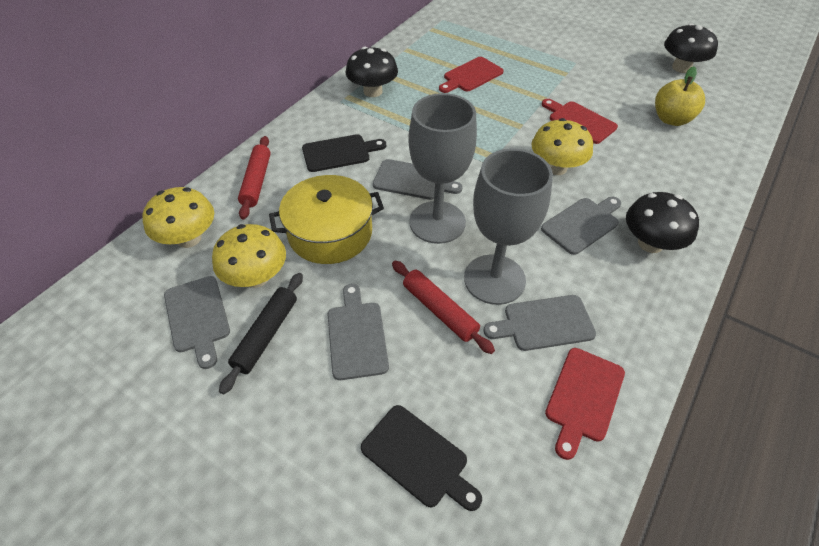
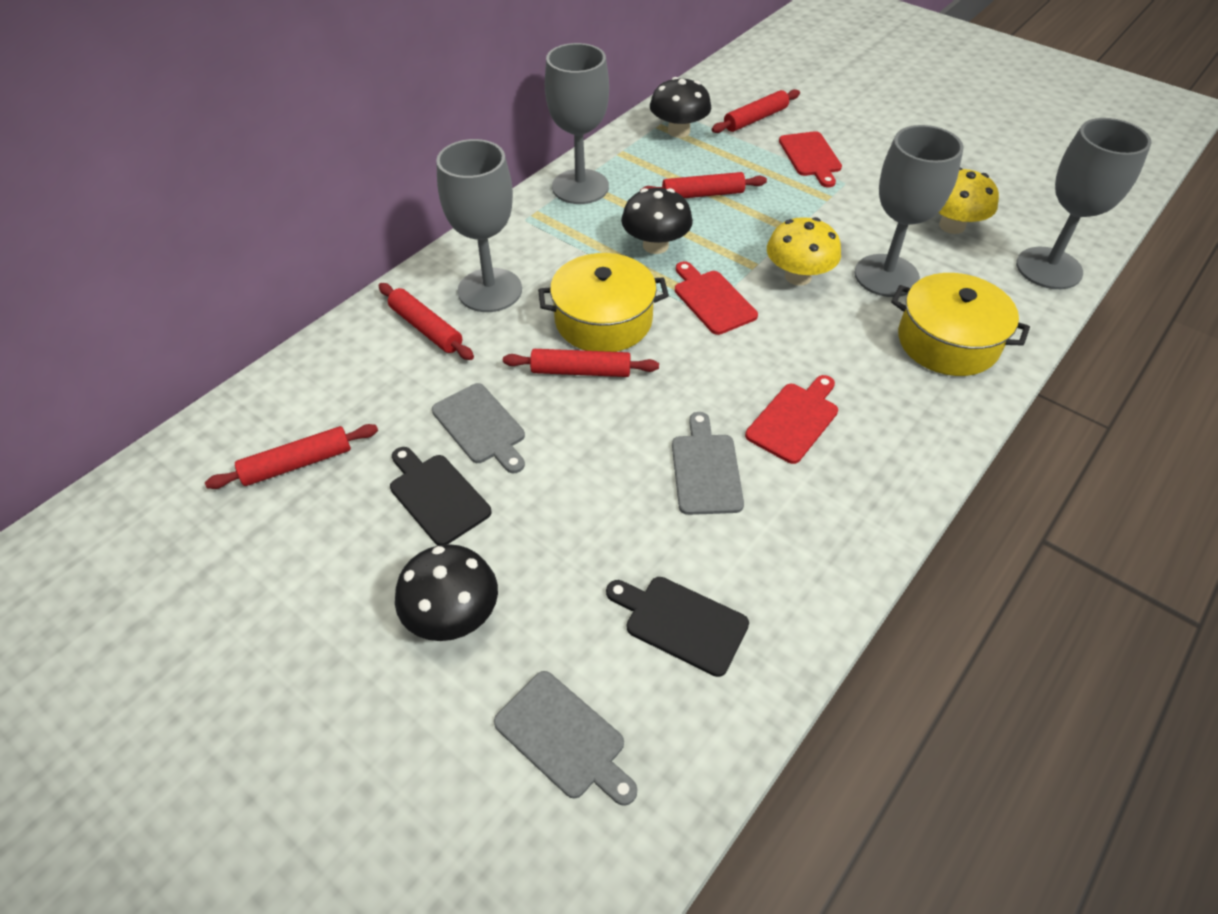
black rolling pin: [219,273,303,394] = 1 -> none = 0
grey cutting board: [164,276,230,369] [327,284,389,380] [373,159,463,200] [484,295,596,351] [541,197,621,255] = 5 -> [432,383,525,473] [494,671,637,806] [672,412,744,515] = 3
grey goblet: [408,93,477,244] [464,148,553,305] = 2 -> [436,139,522,312] [545,43,609,204] [855,125,964,297] [1016,118,1152,289] = 4
red rolling pin: [238,136,271,220] [392,261,495,354] = 2 -> [205,424,378,489] [378,283,474,360] [503,349,659,377] [640,172,767,198] [712,89,800,133] = 5
yellow apple: [655,66,705,126] = 1 -> none = 0
yellow mushroom: [142,187,214,248] [212,224,286,288] [531,118,593,175] = 3 -> [767,217,841,286] [938,167,999,234] = 2
yellow pot: [269,175,384,264] = 1 -> [538,253,669,352] [891,273,1030,376] = 2

